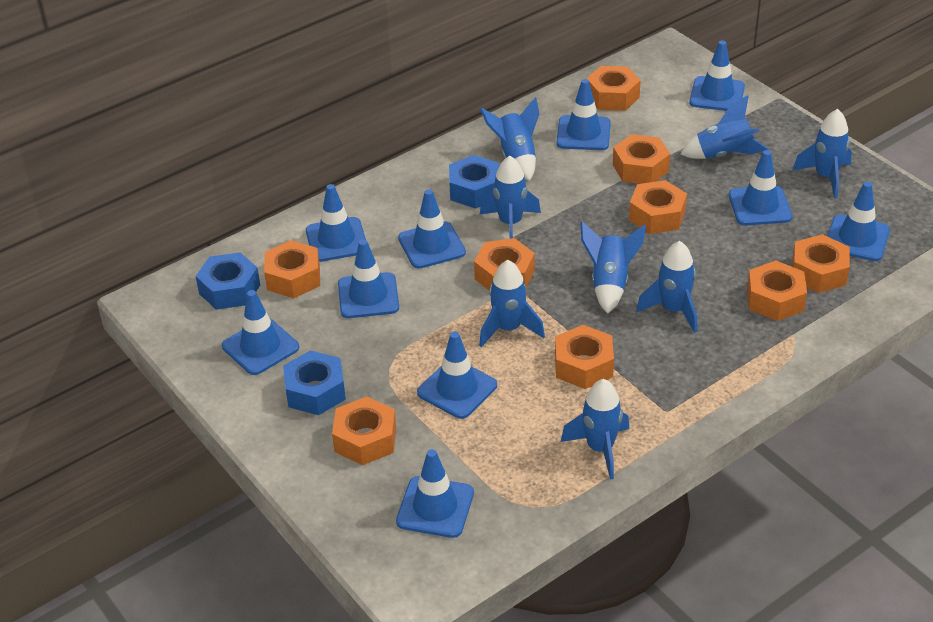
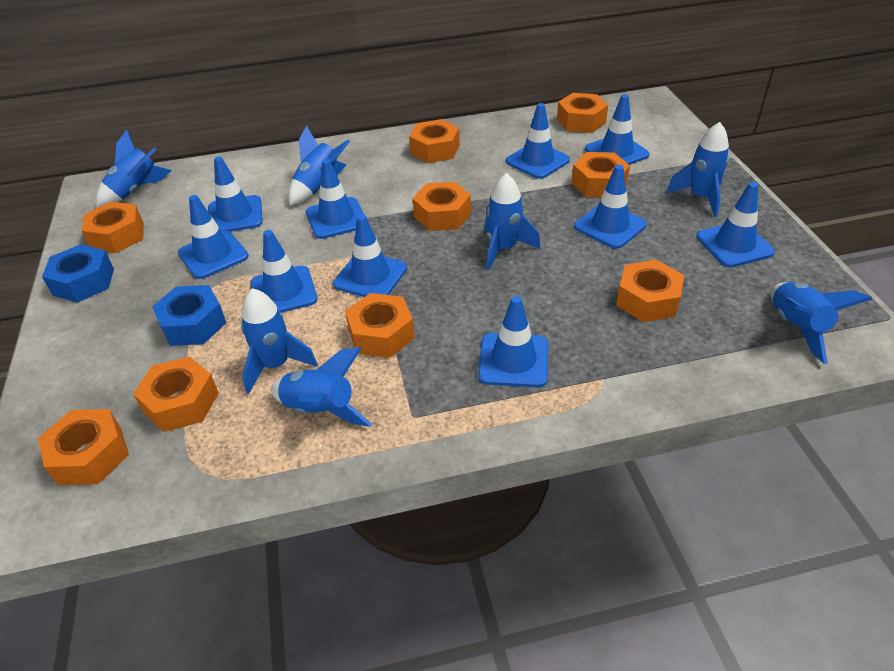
blue nut: [196,252,260,310] [283,350,346,415] [449,155,499,209] = 3 -> [42,244,114,303] [152,285,226,346] = 2
blue rocket: [479,260,545,347] [480,97,539,181] [480,156,541,239] [561,379,629,480] [580,222,646,314] [636,241,697,333] [680,95,768,159] [792,109,852,199] = 8 -> [96,130,172,207] [241,288,318,394] [271,347,372,427] [288,125,350,205] [484,173,540,270] [666,122,729,217] [771,282,872,364] = 7

